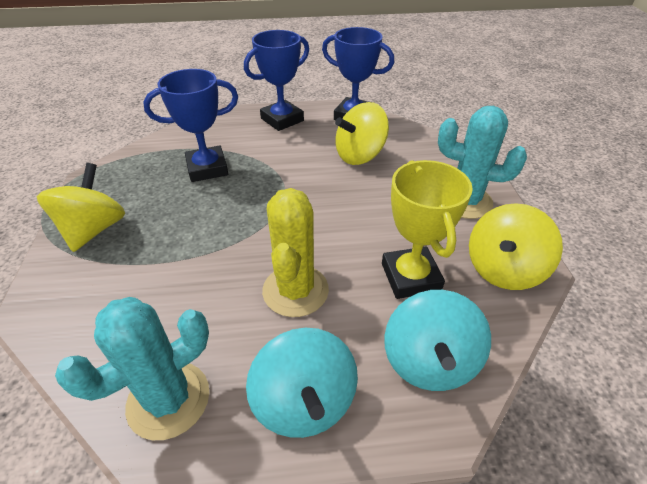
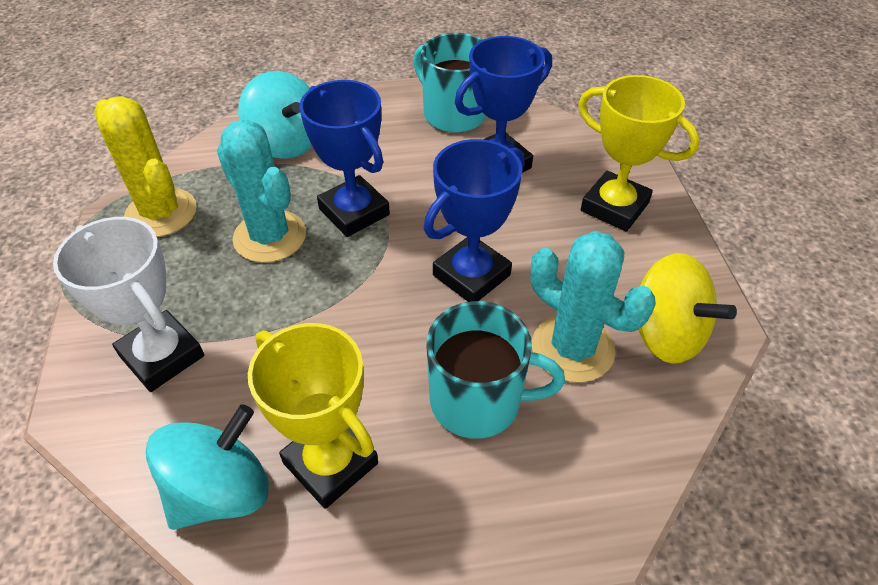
turquoise mug: none = 0 -> [413,33,486,133] [427,301,565,439] = 2
white trophy: none = 0 -> [53,217,204,392] = 1
yellow spinning top: [37,163,125,252] [335,102,389,165] [469,203,563,290] = 3 -> [638,253,737,364] = 1
yellow trophy: [382,160,473,299] = 1 -> [248,323,378,509] [578,75,700,232] = 2

